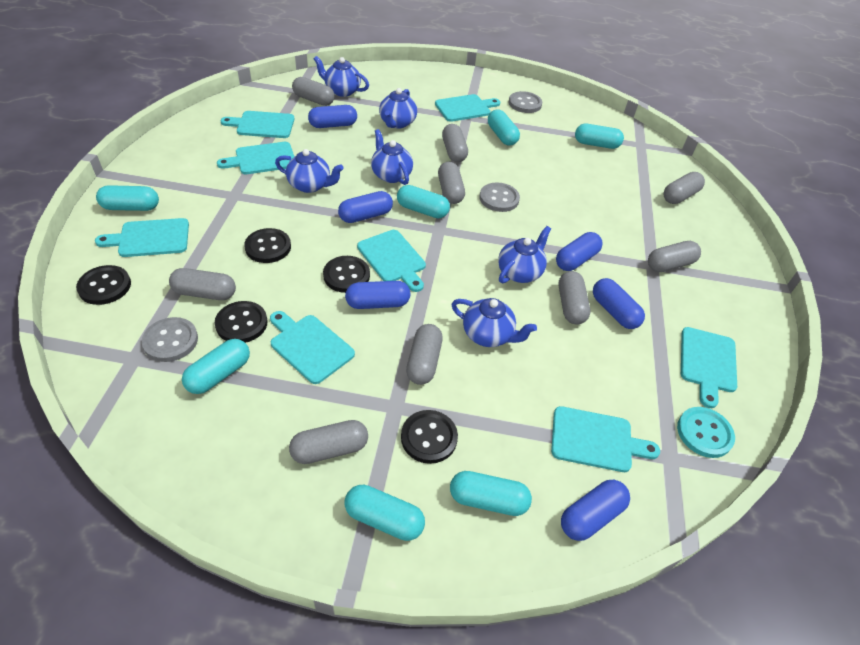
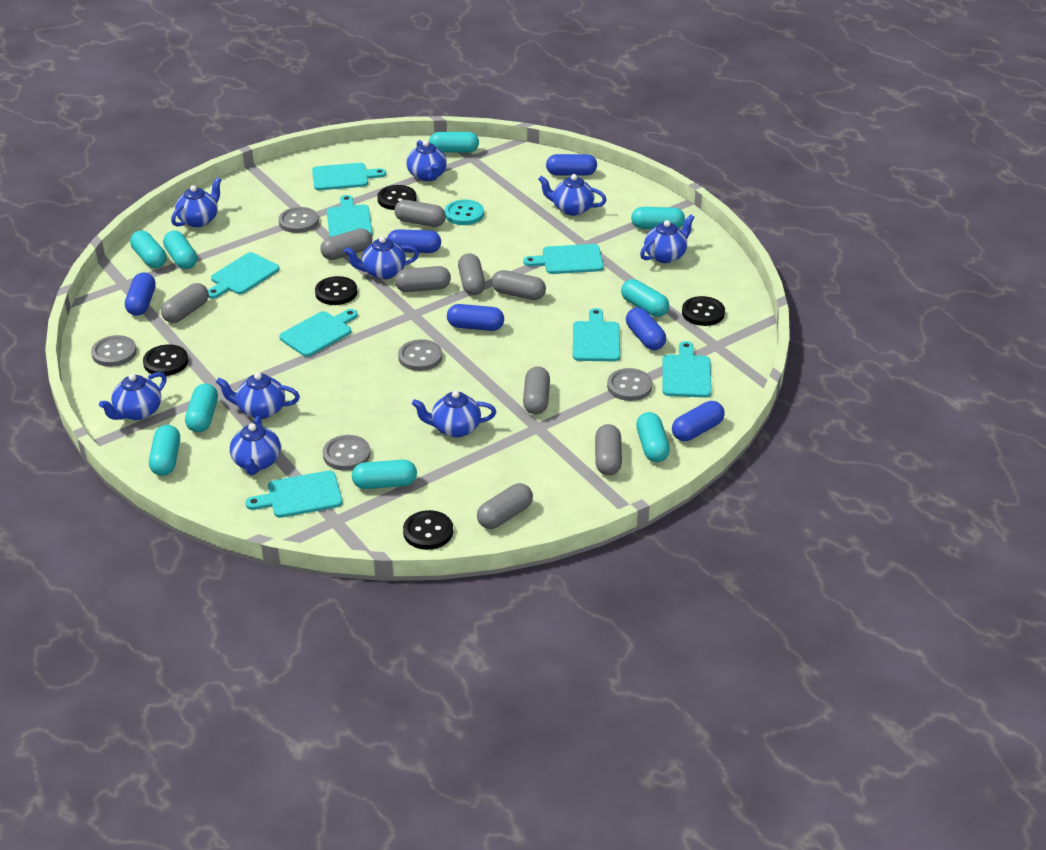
blue teapot: [275,149,344,193] [314,56,369,97] [371,129,413,185] [379,88,417,129] [451,298,537,347] [498,226,551,283] = 6 -> [99,372,167,420] [171,177,221,227] [216,372,300,419] [230,416,281,475] [344,236,419,280] [406,140,447,181] [412,391,496,438] [538,174,607,216] [640,214,695,263] = 9
grey button: [142,317,198,362] [479,183,520,212] [509,91,542,113] = 3 -> [91,335,137,367] [278,207,319,233] [323,435,371,471] [398,339,443,371] [607,368,652,401] = 5
turquoise capsule: [96,185,159,211] [182,339,250,394] [345,485,425,541] [397,185,450,218] [450,471,532,516] [488,109,520,146] [575,124,624,149] = 7 -> [130,231,166,268] [149,425,180,476] [163,231,197,269] [185,383,218,432] [352,460,417,489] [429,132,479,153] [621,279,669,317] [631,207,685,229] [636,412,670,462] = 9

